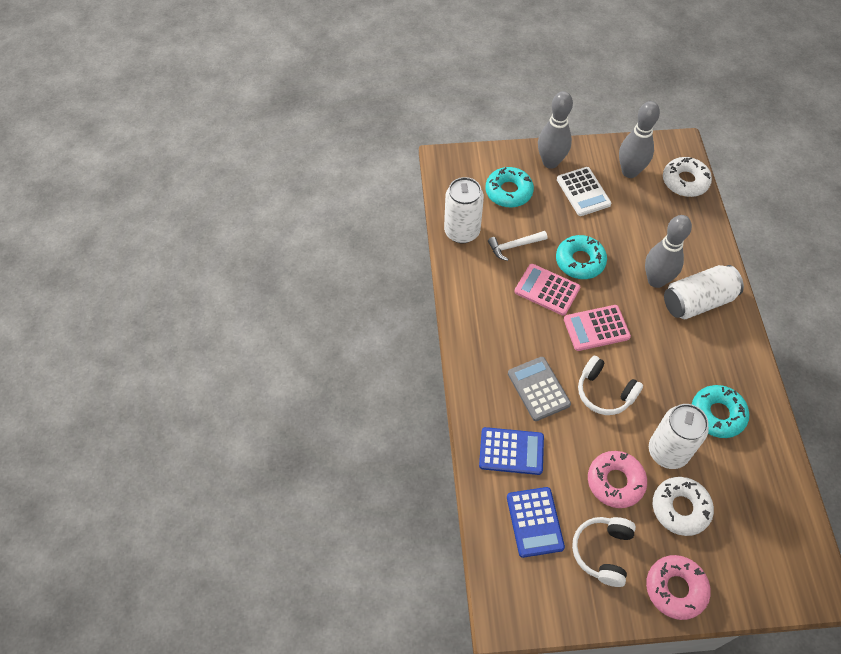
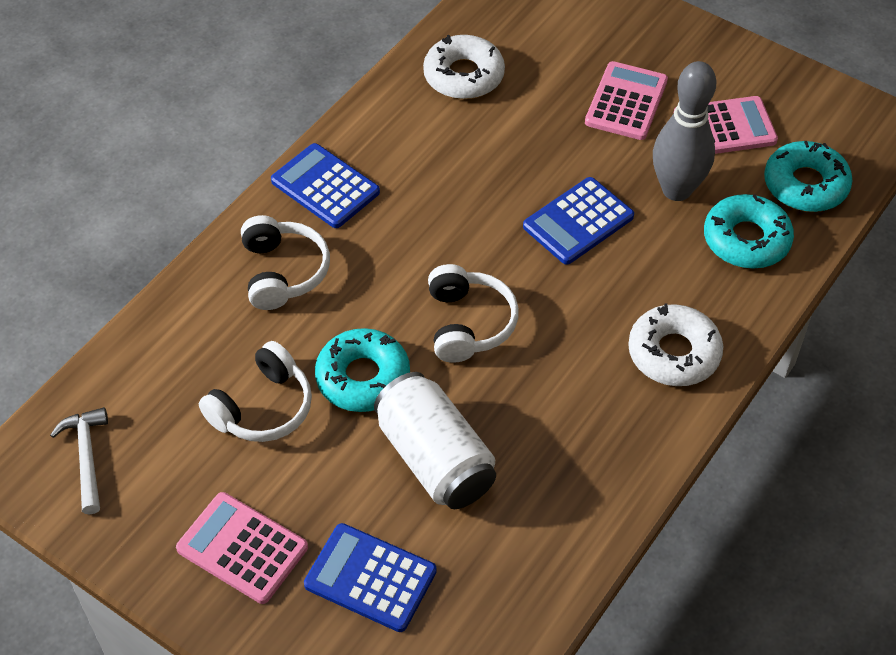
blue calculator: [479,427,544,475] [507,487,565,558] = 2 -> [271,143,380,228] [304,523,437,632] [523,177,634,265] = 3
grey bowling pin: [538,91,573,169] [619,101,660,178] [645,215,692,288] = 3 -> [653,61,716,201] = 1
grey calculator: [508,357,571,421] = 1 -> none = 0
pink calculator: [514,264,580,316] [564,305,631,351] = 2 -> [176,492,308,604] [585,61,668,140] [673,96,778,154] = 3
pink donut: [588,451,647,508] [646,555,711,620] = 2 -> none = 0
white calculator: [557,167,611,216] = 1 -> none = 0
white can: [444,177,484,243] [649,404,709,469] [664,265,744,319] = 3 -> [374,372,496,509] = 1
white headphones: [572,517,636,587] [578,356,643,415] = 2 -> [199,341,312,442] [241,215,330,310] [428,264,519,363] = 3

